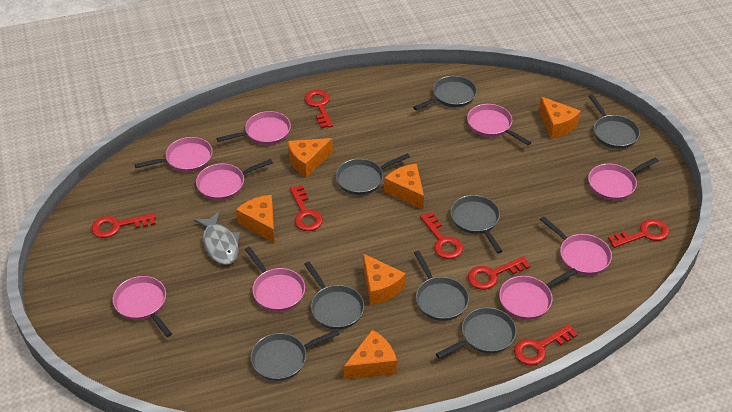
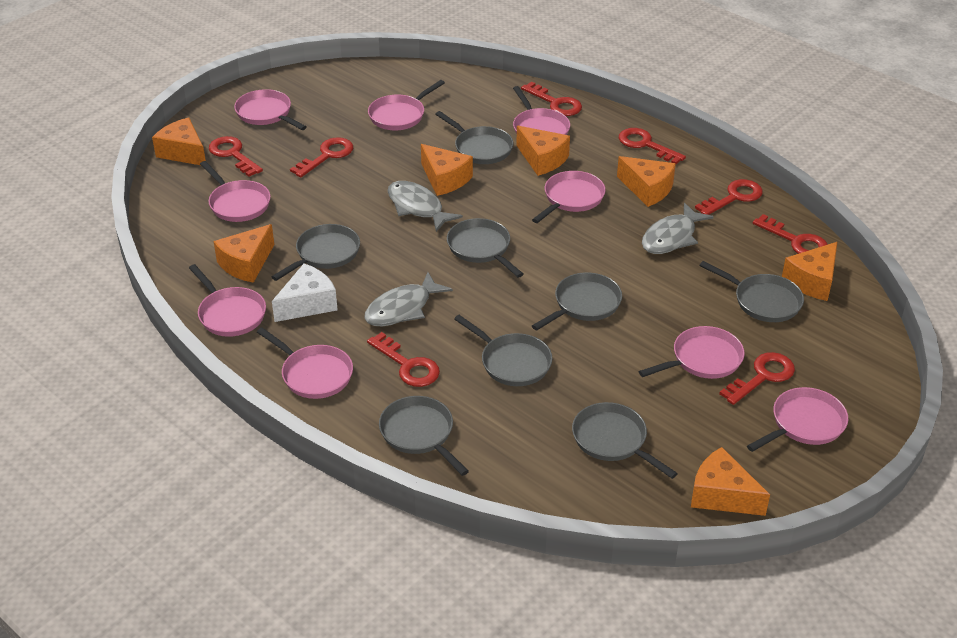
grey fish: [194,211,240,265] = 1 -> [364,272,453,326] [388,181,463,232] [642,203,714,254] = 3
orange cheese: [236,195,275,243] [288,138,333,178] [343,330,397,380] [363,254,406,305] [384,164,424,210] [539,97,581,139] = 6 -> [152,118,206,165] [213,224,274,283] [421,144,473,196] [516,126,570,176] [617,156,676,207] [691,447,770,516] [782,242,837,301] = 7
red key: [91,213,156,238] [290,185,323,231] [304,90,333,128] [420,212,463,259] [468,256,530,290] [514,324,578,365] [608,219,669,248] = 7 -> [209,136,263,177] [290,137,353,178] [367,332,440,387] [521,82,582,116] [619,128,686,164] [695,179,763,215] [719,352,795,405] [753,214,828,254] = 8
white cheese: none = 0 -> [272,264,338,322] = 1

